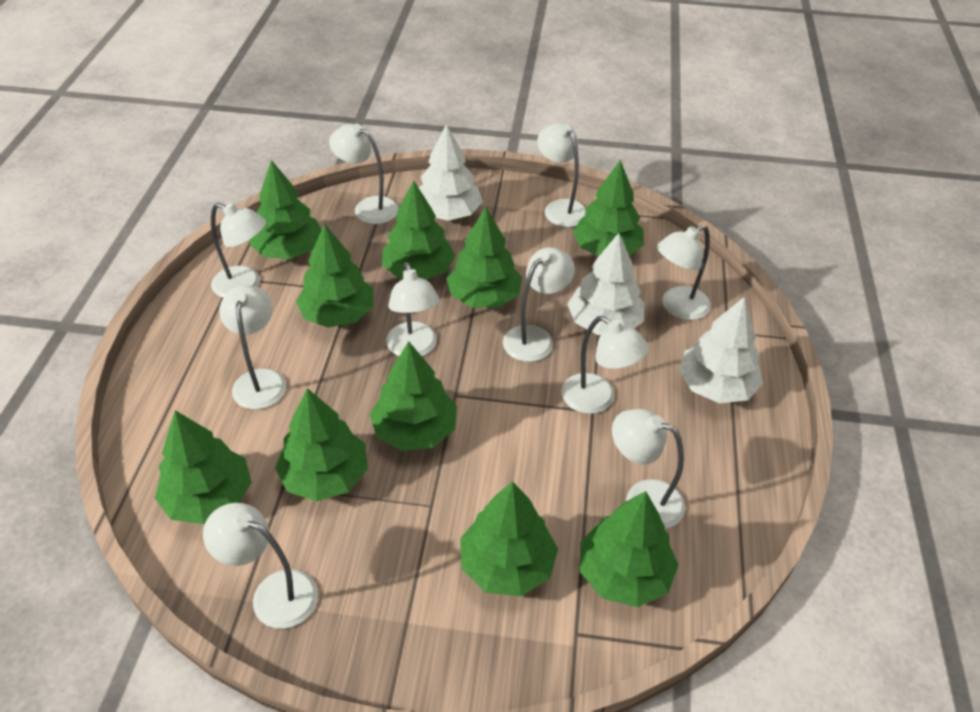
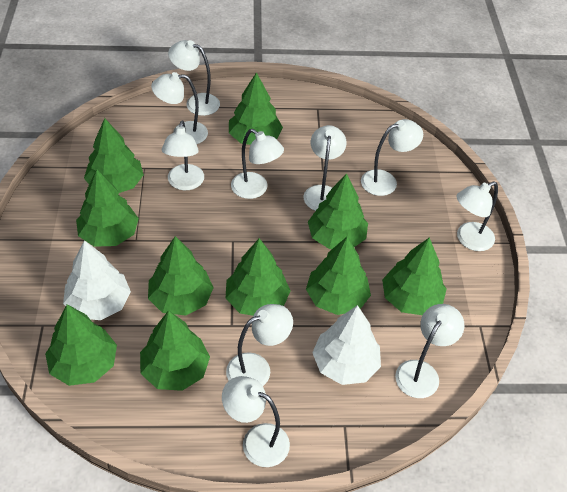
white tree: [418,124,483,221] [567,233,645,335] [679,297,763,403] = 3 -> [63,240,131,320] [312,305,381,385] = 2

